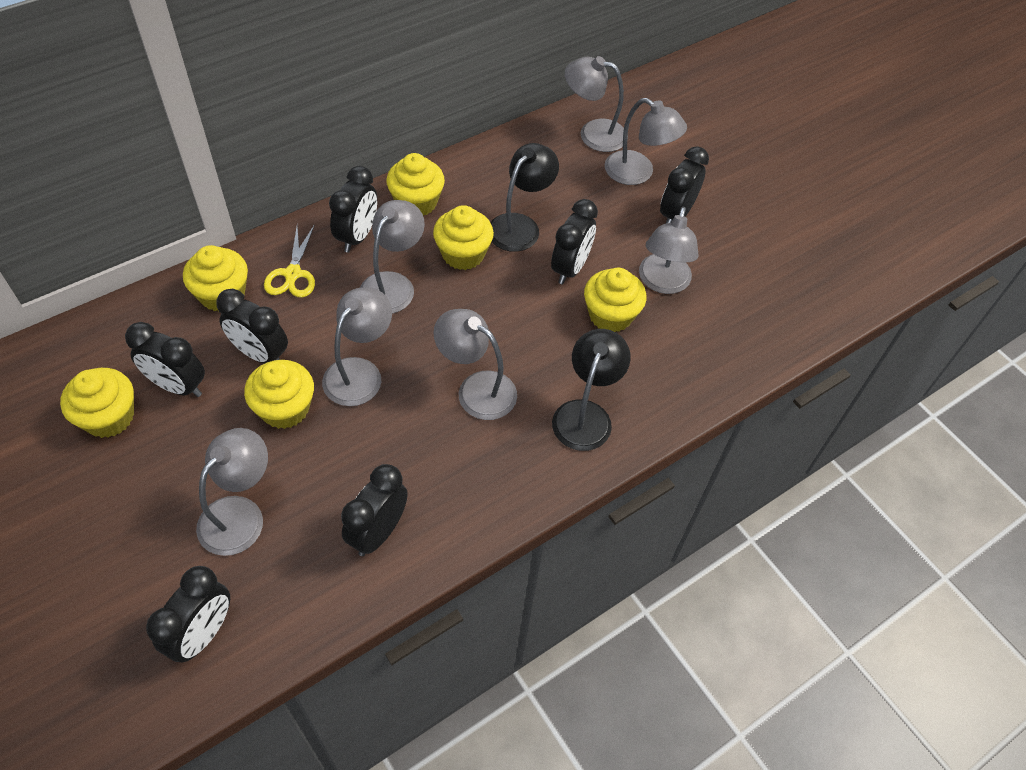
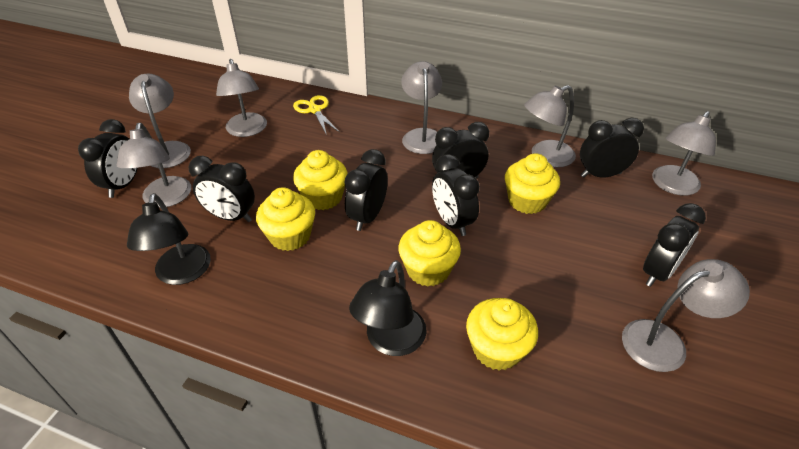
yellow cupcake: [60,368,134,438] [183,245,248,311] [244,360,314,429] [386,153,445,216] [433,205,494,270] [584,268,646,332] = 6 -> [256,187,315,251] [293,150,348,210] [398,220,461,287] [466,298,538,371] [505,153,560,214] = 5

